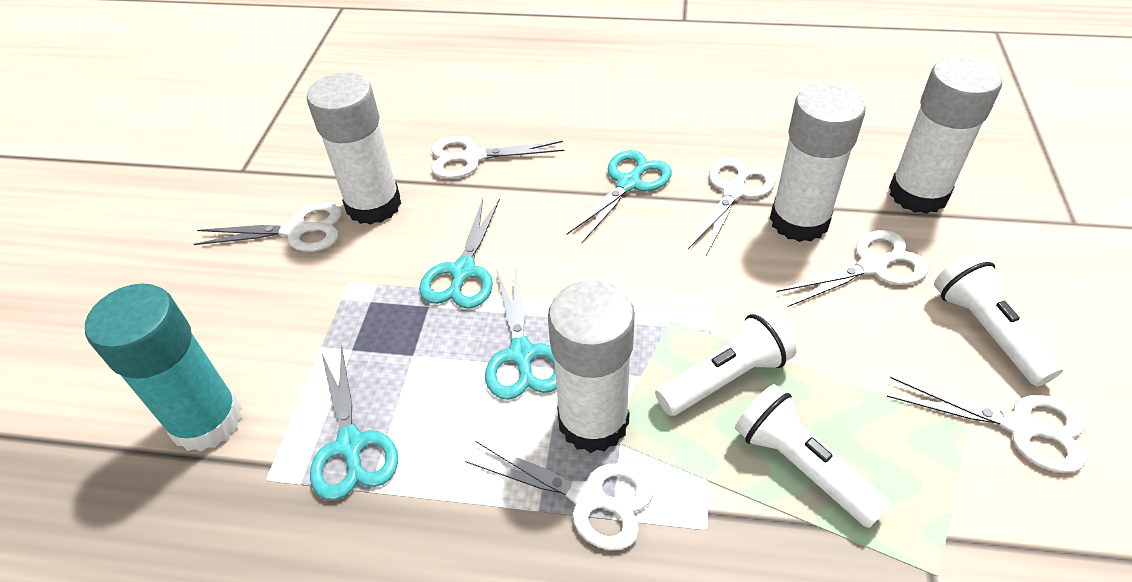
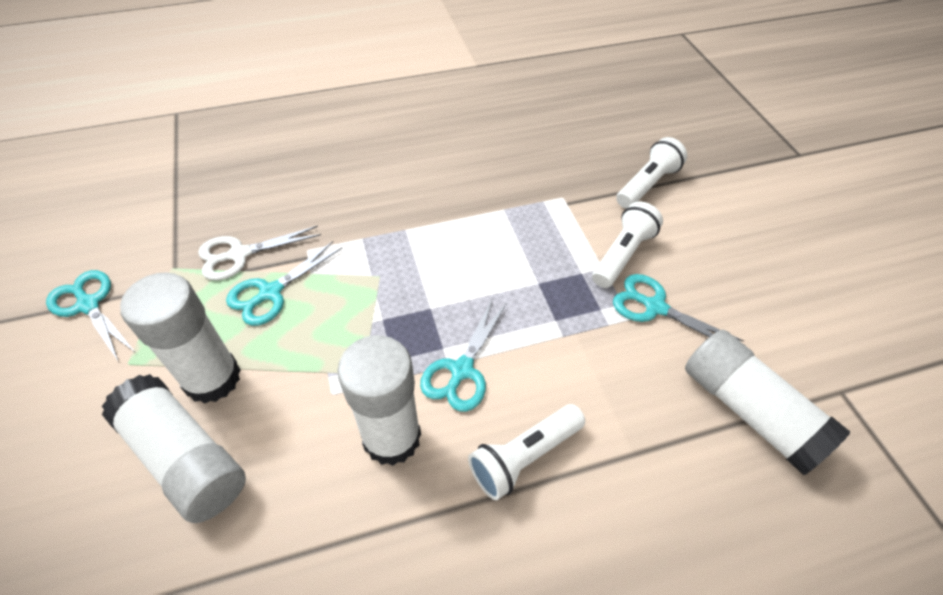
turquoise glue stick: [85,284,242,452] = 1 -> none = 0
white scissors: [194,202,342,252] [431,136,565,179] [465,441,653,550] [688,157,776,255] [776,230,929,307] [887,377,1086,473] = 6 -> [198,226,321,280] = 1

